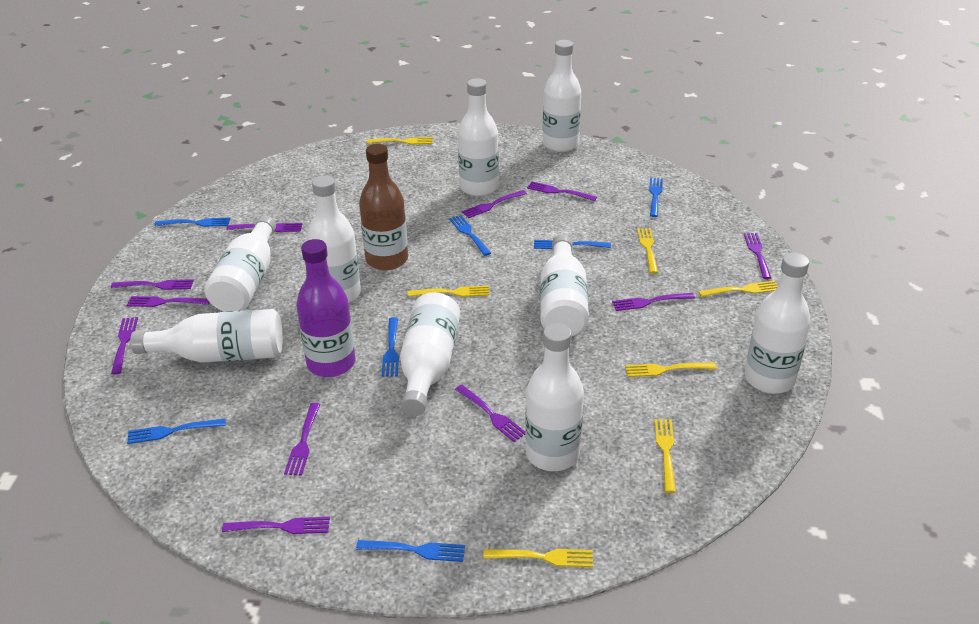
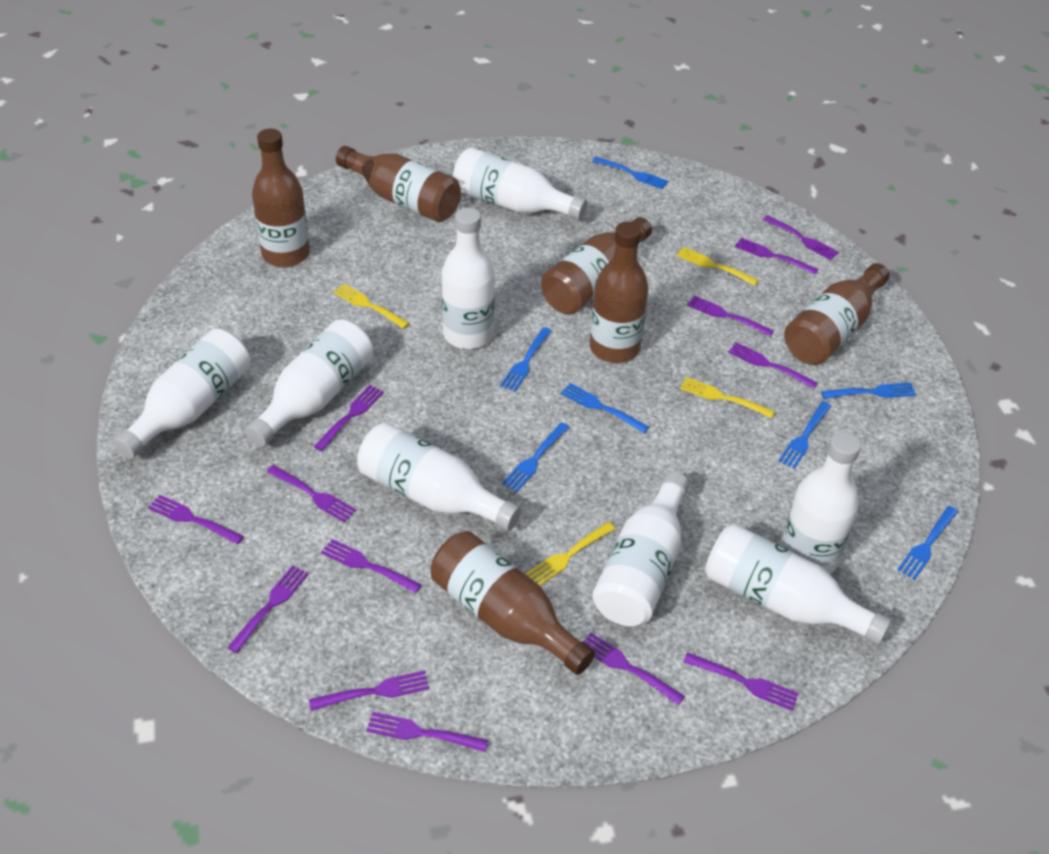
brown bottle: [359,144,408,270] = 1 -> [252,129,310,267] [336,146,461,222] [431,531,595,675] [541,217,652,315] [590,222,649,363] [784,263,889,365] = 6
purple bottle: [296,239,355,377] = 1 -> none = 0
purple fork: [111,279,194,290] [111,317,138,374] [127,296,210,307] [222,517,330,534] [227,223,302,232] [284,403,320,476] [455,385,525,442] [462,190,527,218] [527,182,597,201] [612,293,695,311] [743,233,771,279] = 11 -> [148,495,244,545] [227,565,309,653] [267,465,356,522] [309,670,429,711] [314,385,384,451] [321,539,422,593] [366,712,488,752] [583,633,685,705] [683,652,799,711] [687,295,774,336] [728,342,817,389] [735,238,818,275] [763,215,839,260] = 13
white bottle: [130,309,283,363] [204,216,276,312] [307,175,361,303] [400,292,460,416] [458,78,499,196] [525,323,584,471] [540,234,589,337] [543,40,581,152] [745,253,811,394] = 9 -> [113,329,251,459] [245,319,373,447] [357,422,522,531] [441,208,495,349] [453,147,588,220] [592,471,689,626] [705,524,891,645] [780,432,861,575] = 8
yellow fork: [367,137,433,144] [408,286,489,297] [483,549,593,567] [625,363,716,377] [637,228,658,274] [654,419,676,493] [698,281,778,297] = 7 -> [333,284,410,329] [525,522,616,586] [676,247,759,286] [680,377,775,418] = 4

